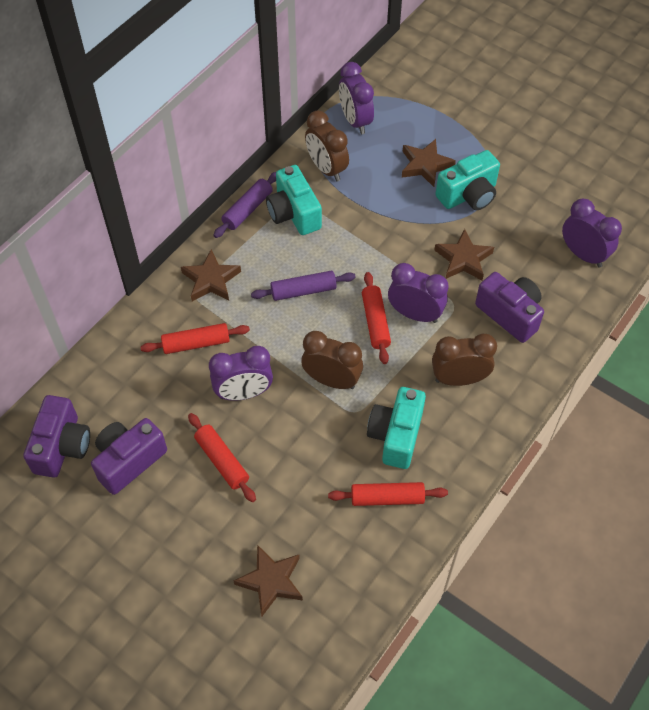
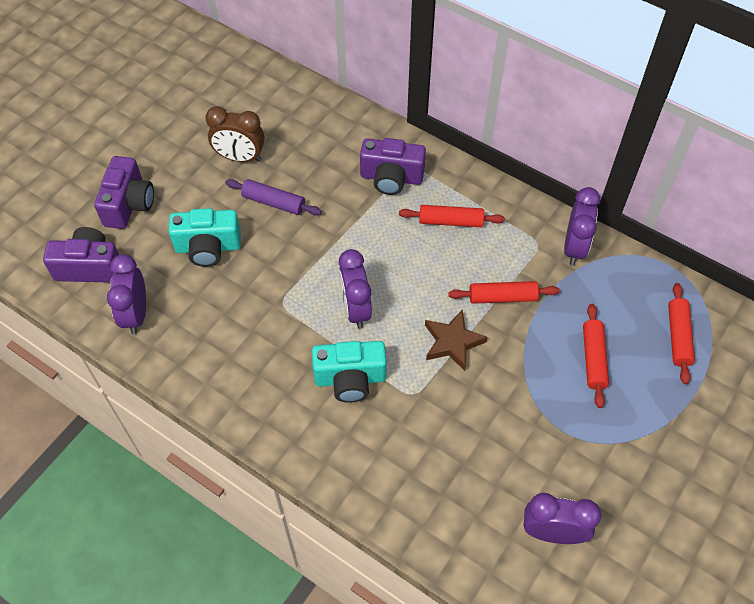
brown clock: [301,331,363,389] [305,111,349,181] [432,334,497,386] = 3 -> [206,106,265,162] = 1
brown star: [181,249,241,301] [234,545,303,616] [402,139,456,187] [434,229,494,281] = 4 -> [425,309,488,371] = 1
purple rolling pin: [213,172,276,238] [251,271,356,301] = 2 -> [225,179,322,215] = 1
turquoise camera: [266,165,322,235] [367,387,426,469] [435,150,500,210] = 3 -> [169,208,241,267] [312,341,387,402] = 2

